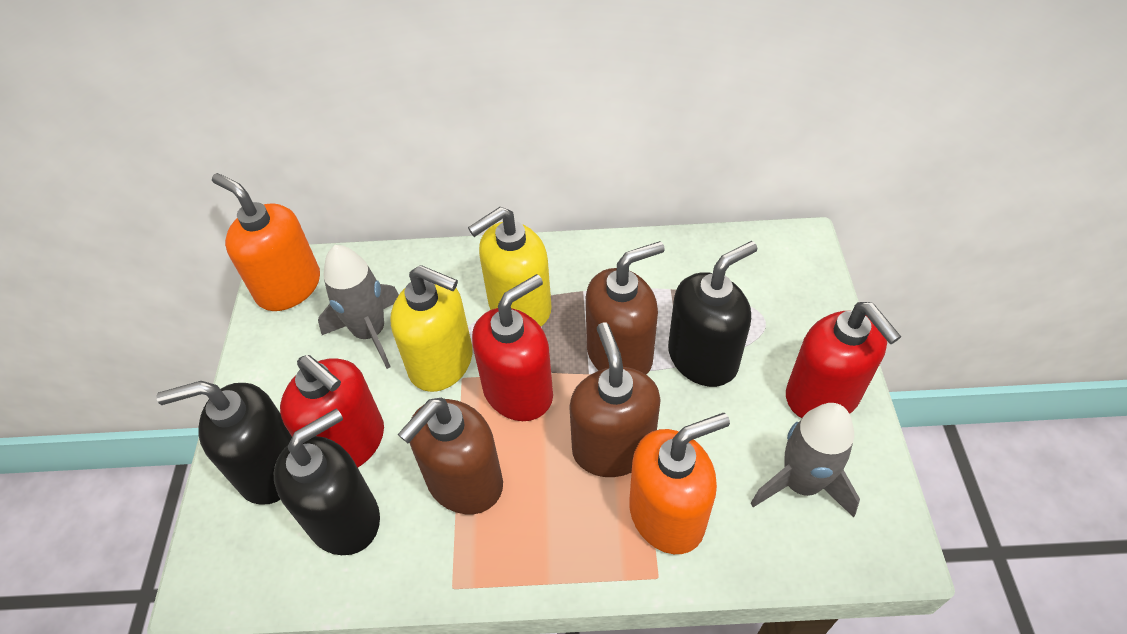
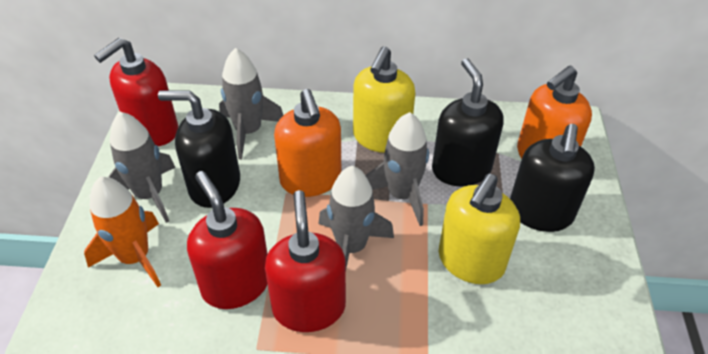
brown soap dispenser: [398,398,503,514] [569,323,661,477] [586,241,665,375] = 3 -> none = 0
grey rocket: [318,245,399,369] [751,403,860,517] = 2 -> [108,112,175,223] [219,48,283,160] [319,166,394,268] [365,112,429,226] = 4
orange rocket: none = 0 -> [84,176,161,287] = 1

